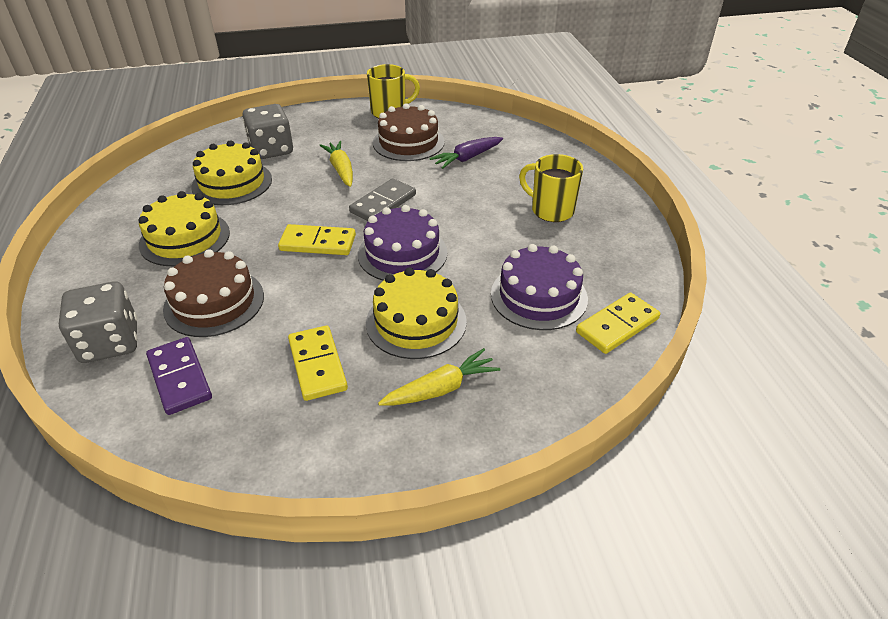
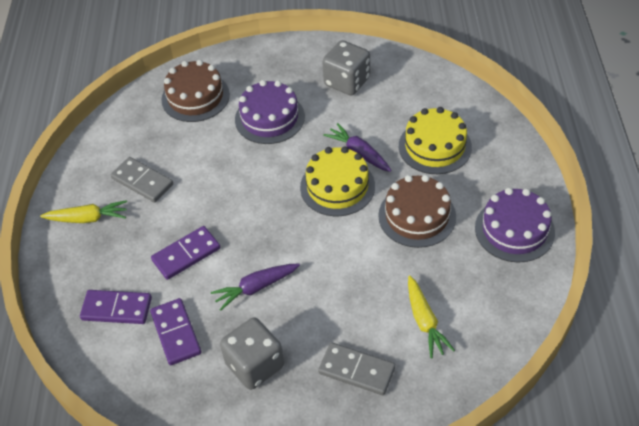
grey domino: [349,178,416,221] = 1 -> [111,157,173,203] [318,342,395,395] = 2
purple carrot: [429,137,503,169] = 1 -> [211,264,300,311] [323,123,392,172] = 2
purple domino: [146,337,212,415] = 1 -> [80,290,152,324] [150,298,201,365] [151,226,220,280] = 3
yellow cake: [138,191,230,266] [191,140,272,205] [366,267,467,359] = 3 -> [300,146,375,216] [399,107,472,174] = 2
yellow domino: [278,224,356,255] [288,325,348,401] [576,293,660,354] = 3 -> none = 0
yellow mug: [367,64,420,118] [519,154,583,222] = 2 -> none = 0

